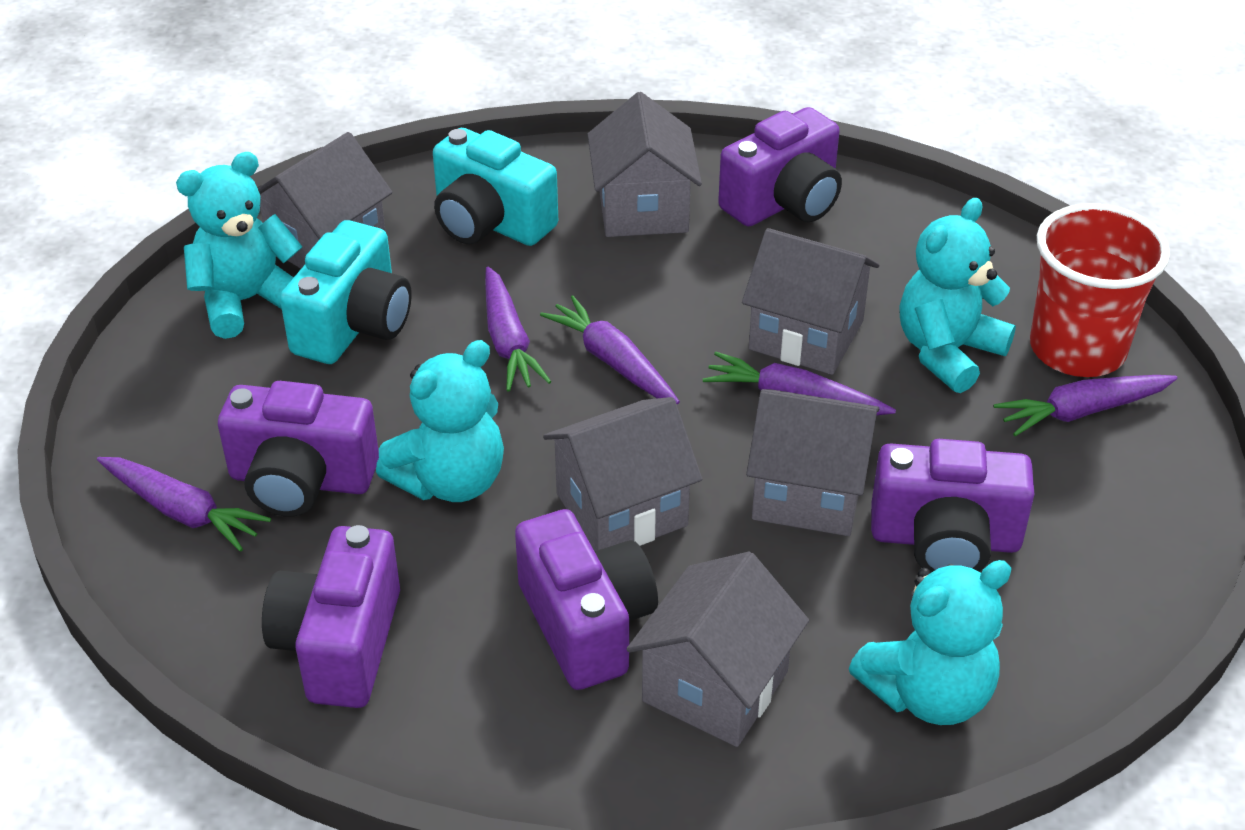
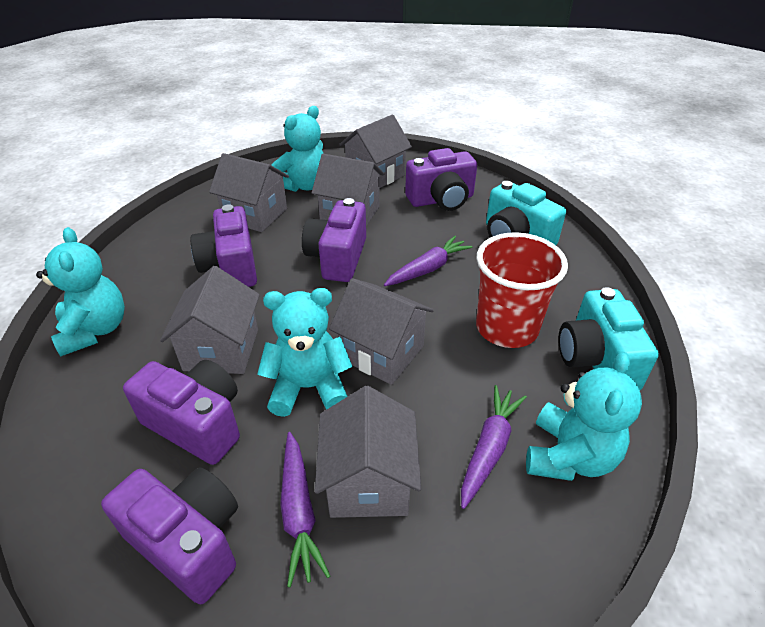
purple carrot: [97,457,271,552] [485,267,551,392] [540,296,680,404] [703,352,896,416] [994,375,1178,436] = 5 -> [280,432,330,587] [384,236,473,286] [461,385,527,509] = 3

